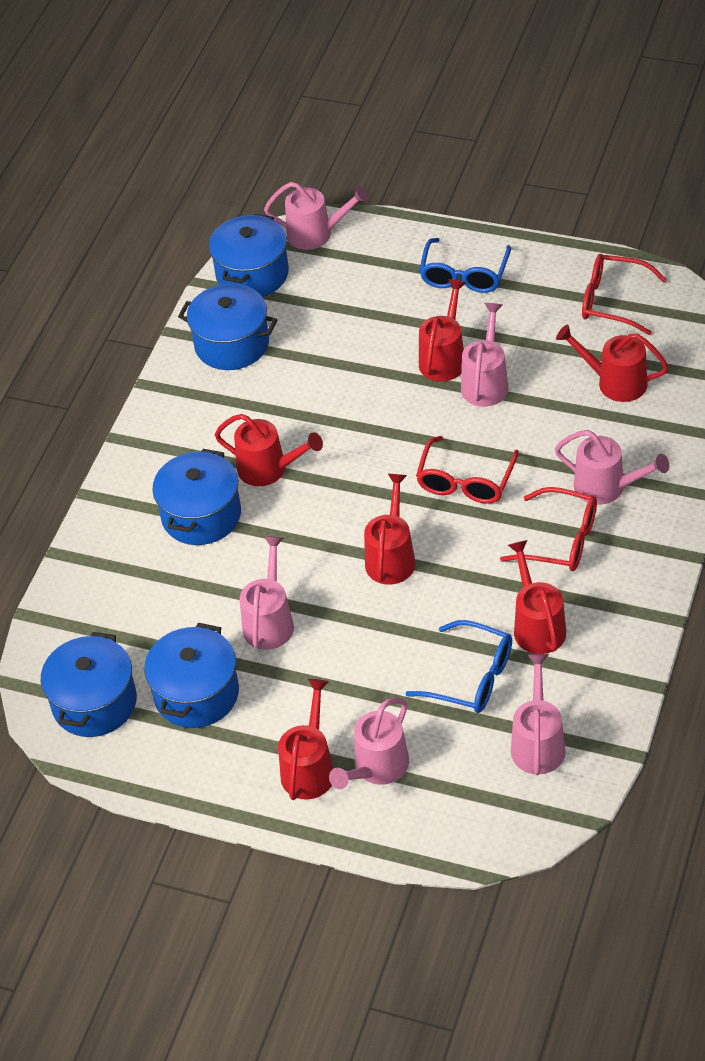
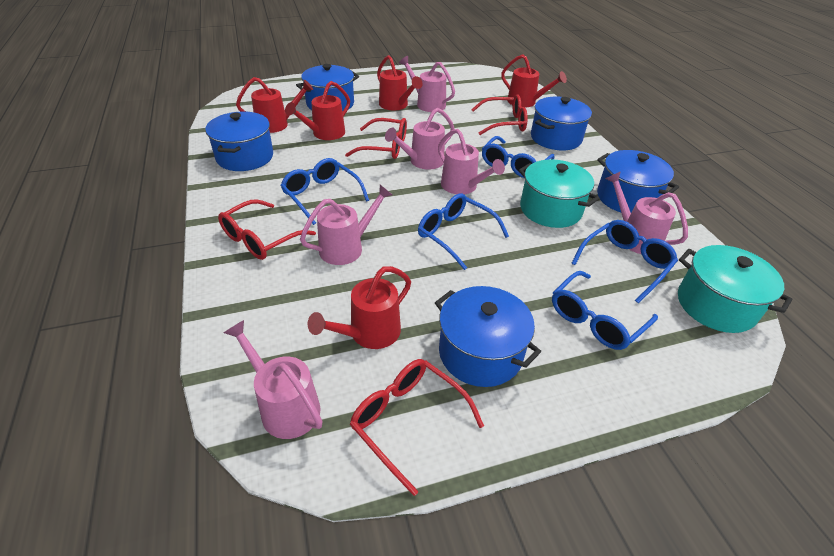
blue glasses: [405,620,512,713] [419,238,511,293] = 2 -> [280,158,369,225] [418,193,509,270] [482,136,555,178] [552,271,658,350] [571,220,678,303] = 5
red glasses: [416,436,519,504] [500,487,597,571] [582,254,667,335] = 3 -> [218,200,316,260] [345,118,407,159] [350,359,484,496] [471,94,528,135] = 4
red watering can: [214,414,323,486] [278,679,334,800] [364,473,416,584] [419,279,466,382] [508,540,566,654] [556,324,669,402] = 6 -> [236,77,313,133] [285,81,350,140] [308,266,411,349] [377,55,423,110] [501,54,567,108] = 5
turquoise pot: none = 0 -> [519,160,599,228] [678,245,792,333] = 2

